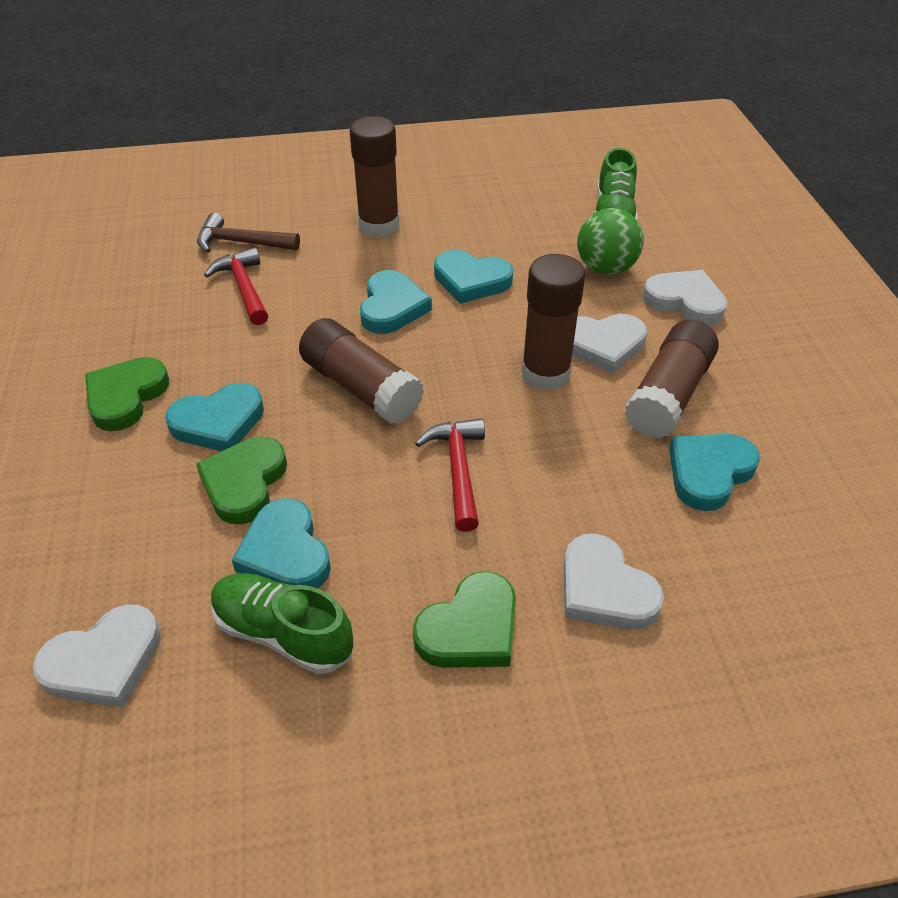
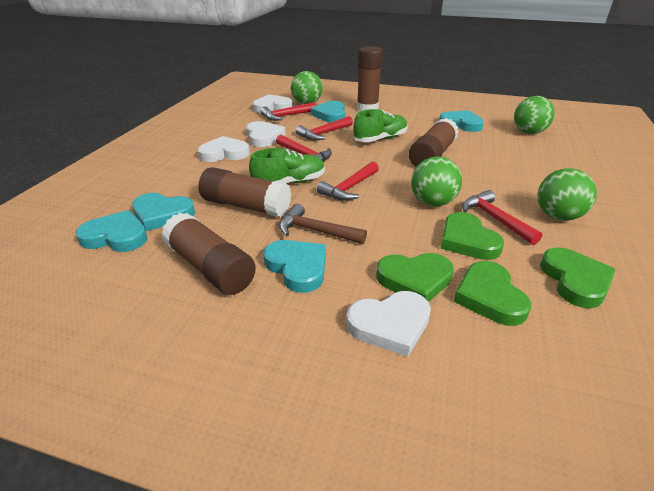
green ball: [577,208,644,275] = 1 -> [291,71,323,104] [411,156,462,206] [514,96,555,134] [537,168,597,221] = 4
green heart: [85,357,169,431] [196,436,287,524] [413,571,516,668] = 3 -> [376,253,454,302] [440,212,504,260] [453,261,532,326] [540,247,616,308] = 4
red hammer: [204,247,268,325] [415,418,485,532] = 2 -> [260,102,317,121] [276,135,332,162] [296,116,353,141] [317,162,379,201] [462,190,542,245] = 5

